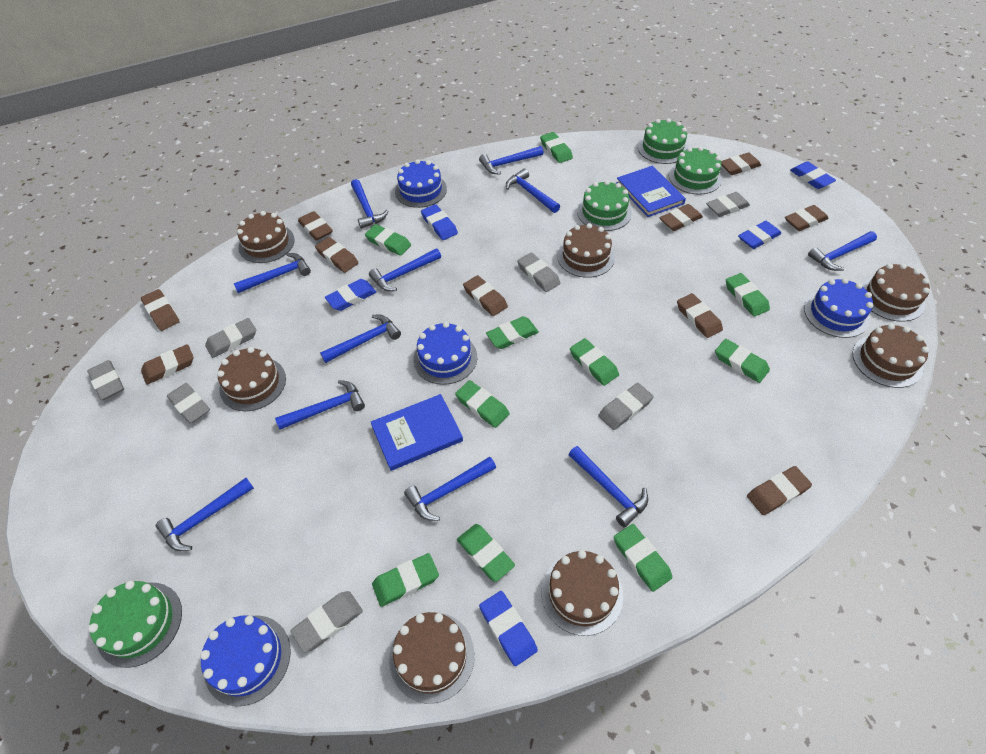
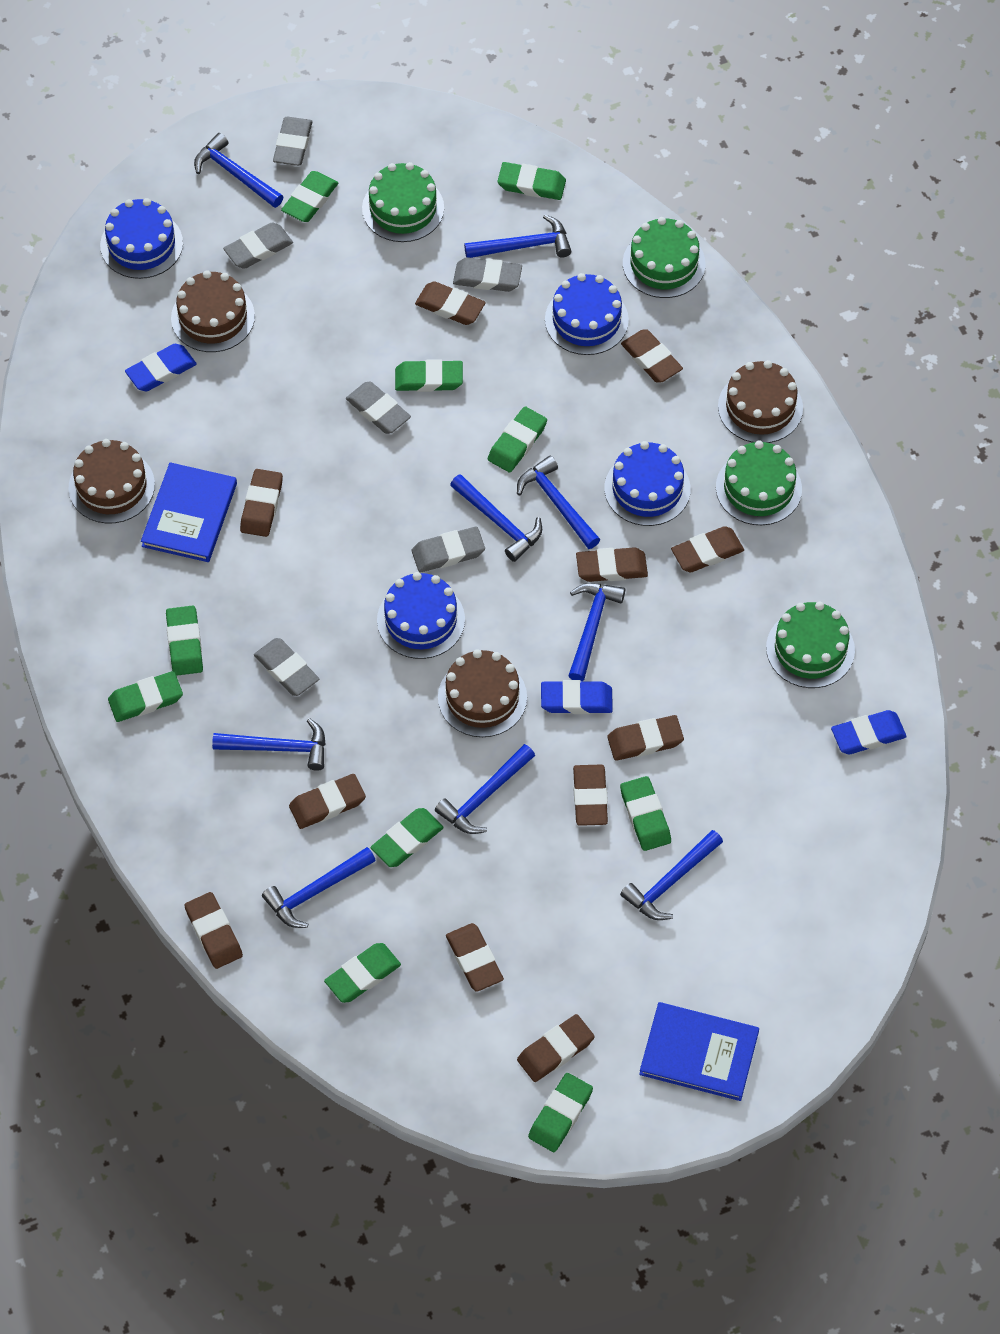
blue eraser: [325,279,376,311] [421,204,458,240] [479,591,538,666] [738,221,781,249] [790,162,836,189] = 5 -> [125,344,197,391] [541,680,613,714] [831,710,907,754] = 3
blue hammer: [156,478,254,551] [234,253,311,293] [275,380,365,430] [320,315,401,363] [351,179,389,229] [369,248,441,291] [404,457,496,521] [479,146,544,175] [506,169,560,213] [568,446,648,528] [808,231,877,271] = 11 -> [194,133,283,208] [212,718,326,771] [262,847,376,928] [435,744,535,834] [450,474,542,562] [464,215,571,258] [517,456,600,549] [568,583,625,681] [620,830,723,920] = 9
brown cake: [217,347,286,411] [237,211,295,263] [389,612,475,704] [541,550,623,636] [557,223,615,278] [852,323,929,388] [862,263,930,322] = 7 -> [69,439,155,523] [171,270,255,352] [438,649,527,737] [718,360,803,443] = 4
brown eraser: [141,289,180,331] [141,344,194,385] [298,211,333,240] [315,237,358,273] [463,275,508,316] [660,204,703,231] [677,293,723,338] [721,152,761,175] [747,466,812,515] [785,205,829,231] = 10 -> [184,892,243,969] [240,469,283,537] [289,774,366,829] [415,281,486,325] [446,923,504,992] [517,1014,595,1082] [573,765,608,826] [576,547,648,582] [607,715,684,761] [621,329,683,383] [671,526,744,572] = 11
grey eraser: [87,360,124,400] [167,383,210,423] [205,318,256,358] [291,591,363,652] [517,252,560,292] [598,383,654,430] [706,192,750,217] = 7 -> [223,223,293,269] [254,638,319,696] [273,117,312,166] [346,381,411,434] [412,527,485,572] [453,257,522,292] = 6

